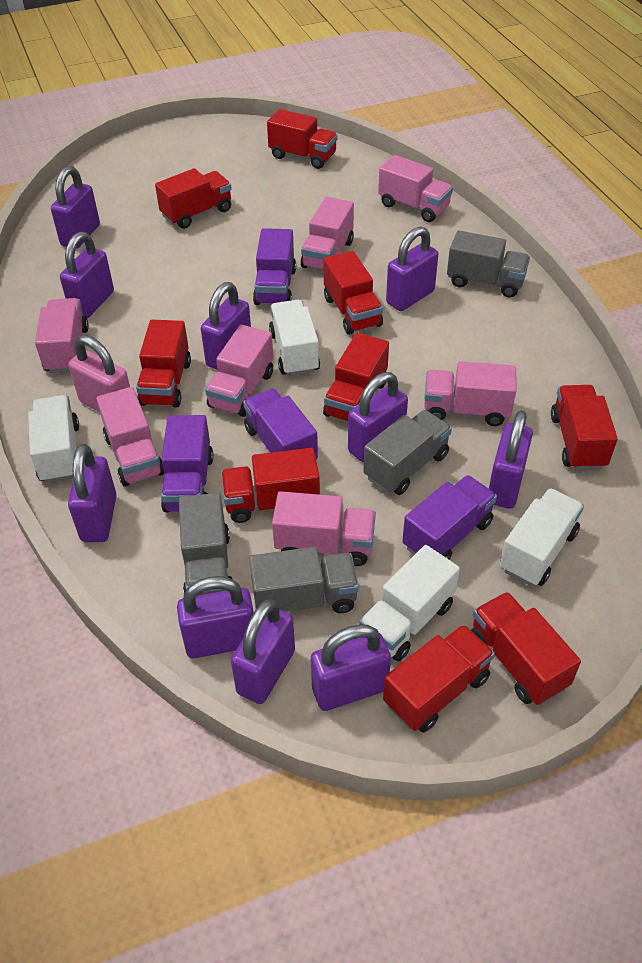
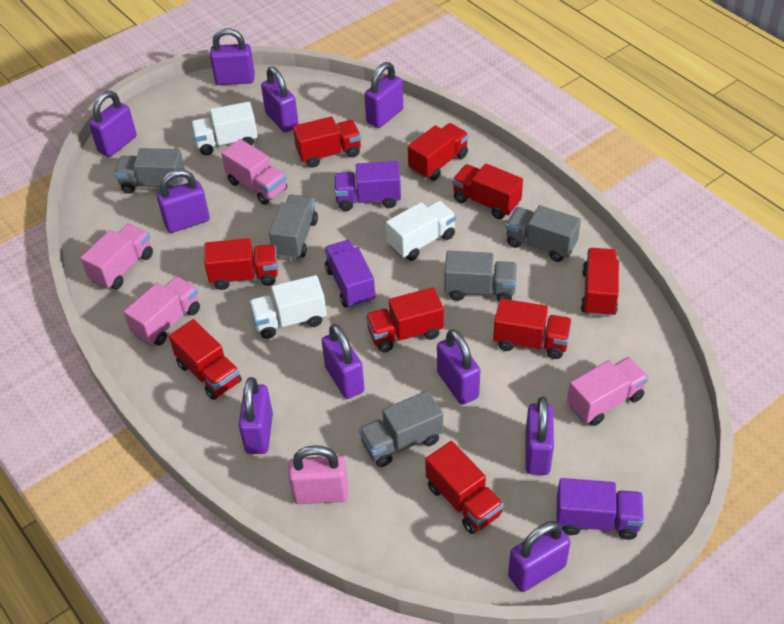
grey truck: [179,493,233,596] [249,547,359,613] [363,410,452,495] [447,230,530,298] = 4 -> [115,148,185,194] [269,194,318,259] [359,390,443,467] [444,251,517,301] [506,205,581,262] = 5
pink truck: [35,298,89,373] [97,387,164,487] [205,325,274,417] [272,491,376,566] [301,197,354,271] [378,155,453,222] [424,361,517,426] = 7 -> [80,224,153,289] [124,276,200,346] [221,139,287,205] [567,357,649,426] = 4
purple truck: [161,415,214,513] [243,388,318,459] [253,228,296,305] [402,475,497,560] = 4 -> [325,240,376,308] [334,161,401,211] [556,478,644,540] = 3
white truck: [28,395,79,483] [269,300,320,376] [359,545,460,661] [500,488,584,586] = 4 -> [191,102,257,155] [249,275,327,339] [386,201,456,261] = 3

